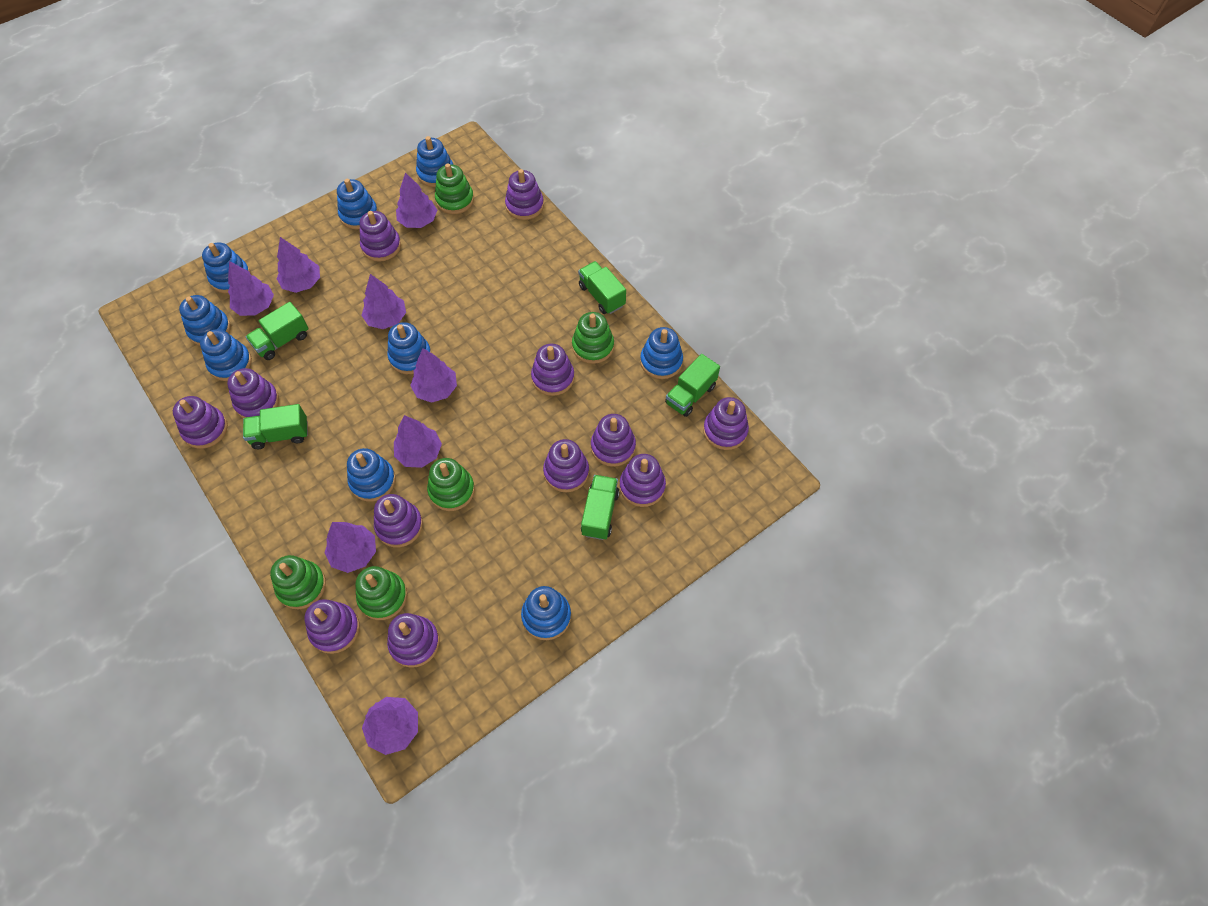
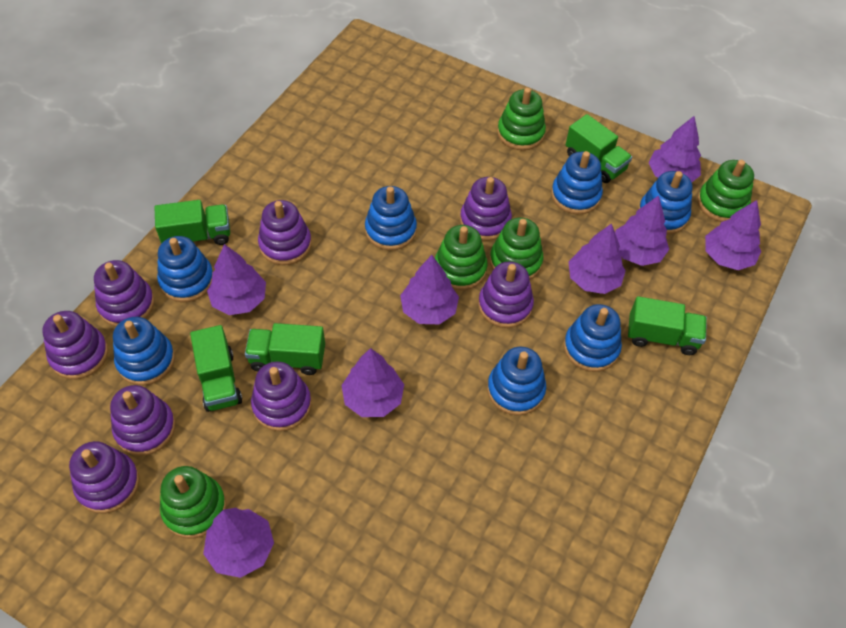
blue stacking toy: [179,295,231,346] [200,329,252,381] [202,242,251,293] [337,179,378,229] [347,448,396,502] [387,322,431,374] [416,136,453,187] [521,586,571,640] [640,327,683,379] = 9 -> [113,317,175,385] [157,236,213,302] [365,186,417,250] [487,347,546,416] [551,151,603,215] [564,304,622,372] [638,171,693,234] = 7
purple stacking toy: [173,396,228,449] [227,368,279,419] [305,599,360,654] [360,211,401,262] [374,494,423,547] [387,613,440,668] [505,169,544,220] [531,344,575,396] [543,439,589,492] [591,414,636,467] [619,454,666,507] [703,397,749,450] = 12 -> [42,311,108,379] [69,441,140,513] [94,260,154,327] [110,385,176,456] [251,361,311,431] [258,200,312,265] [460,177,512,241] [478,262,534,328] = 8

